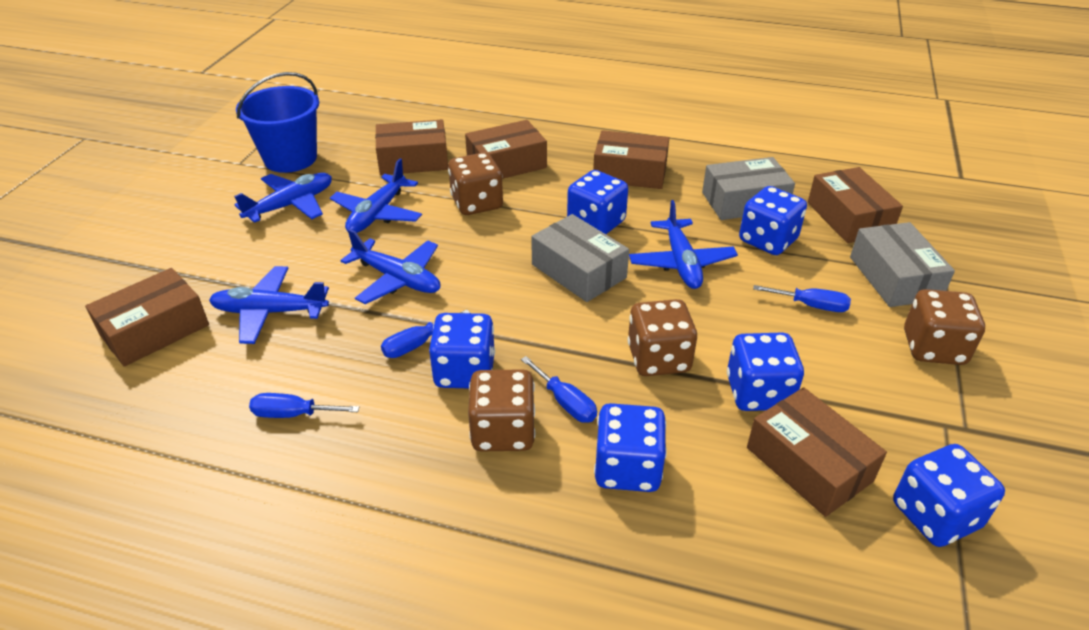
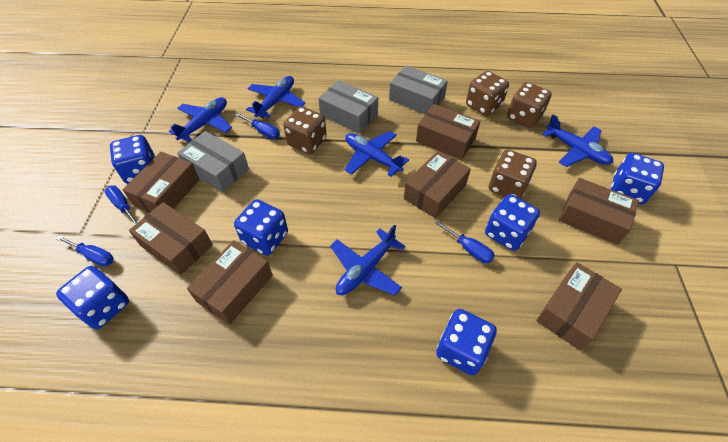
blue bucket: [236,72,319,173] = 1 -> none = 0
brown box: [85,268,209,367] [375,120,448,175] [465,120,547,179] [593,130,669,189] [747,387,887,517] [808,167,903,243] = 6 -> [123,152,199,213] [129,202,213,275] [187,240,273,325] [404,151,471,218] [416,104,480,160] [536,262,622,350] [559,178,639,245] = 7

